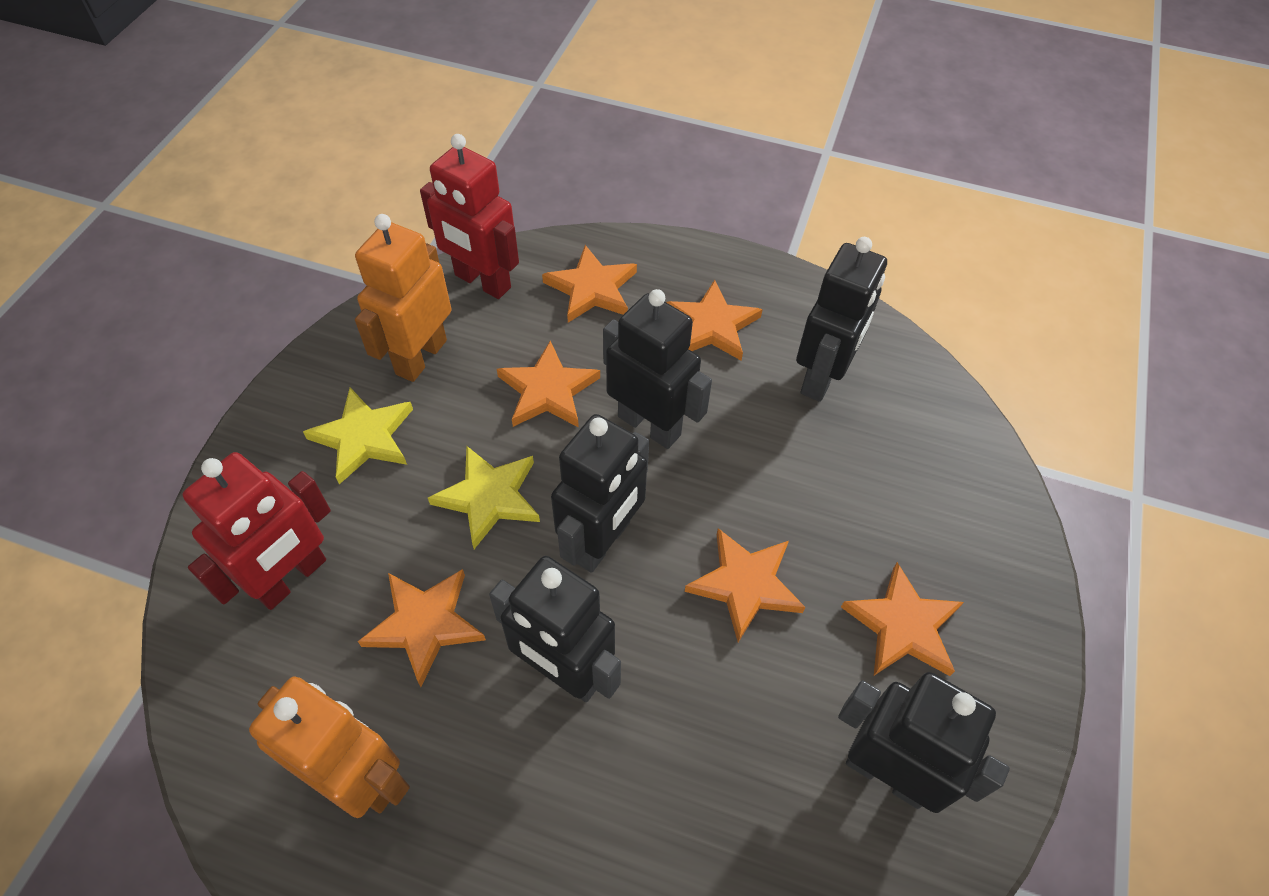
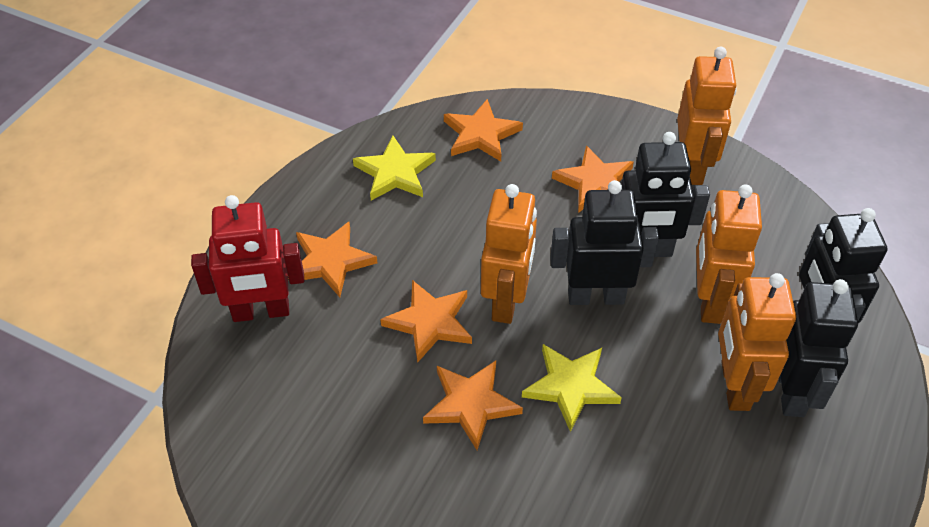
black robot: [489,556,621,702] [551,414,649,573] [603,289,712,449] [796,237,887,402] [838,672,1010,813] = 5 -> [550,180,659,305] [621,132,710,257] [779,279,858,417] [799,208,887,323] = 4
orange robot: [249,676,410,818] [355,214,451,382] = 2 -> [481,184,537,324] [677,47,737,185] [696,184,762,324] [718,273,796,411] = 4
orange star: [358,569,486,687] [497,341,600,428] [542,245,637,323] [666,280,763,361] [685,528,805,642] [841,562,964,676] = 6 -> [288,222,377,297] [380,280,472,363] [423,361,523,450] [444,99,523,162] [552,145,634,213] = 5
red robot: [183,452,331,610] [420,134,519,299] = 2 -> [191,195,305,322] = 1

